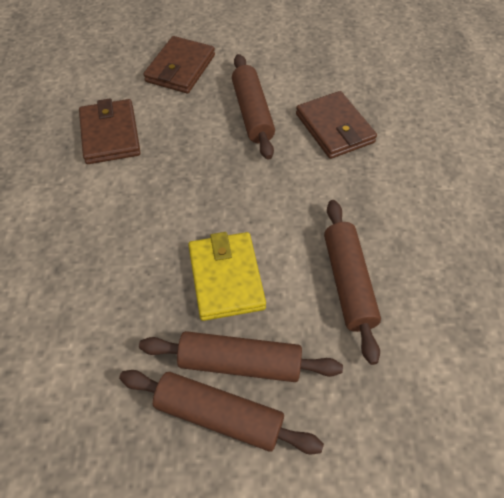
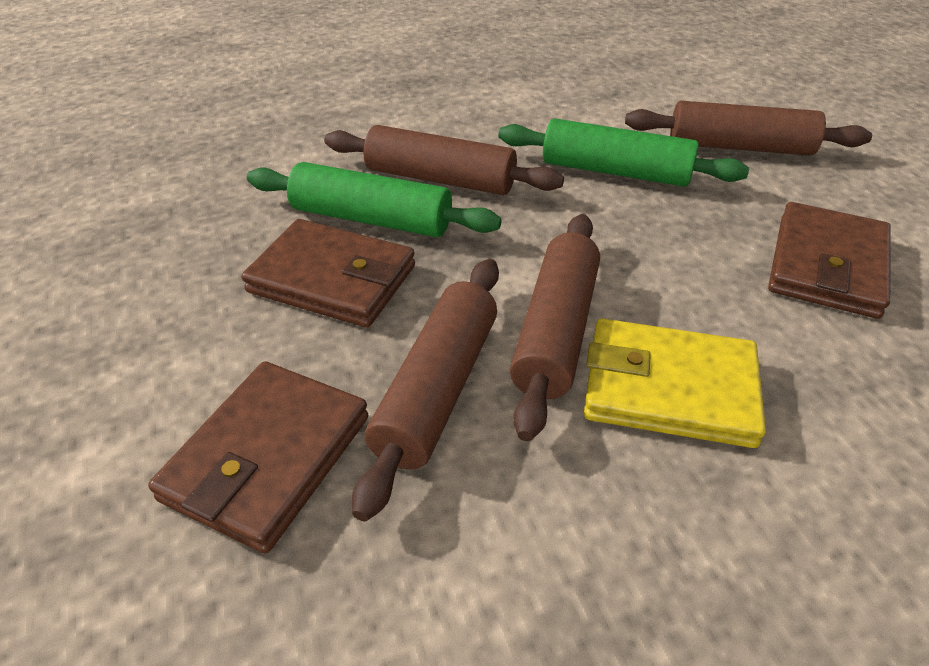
green rolling pin: none = 0 -> [247,162,502,237] [498,118,749,187] = 2

